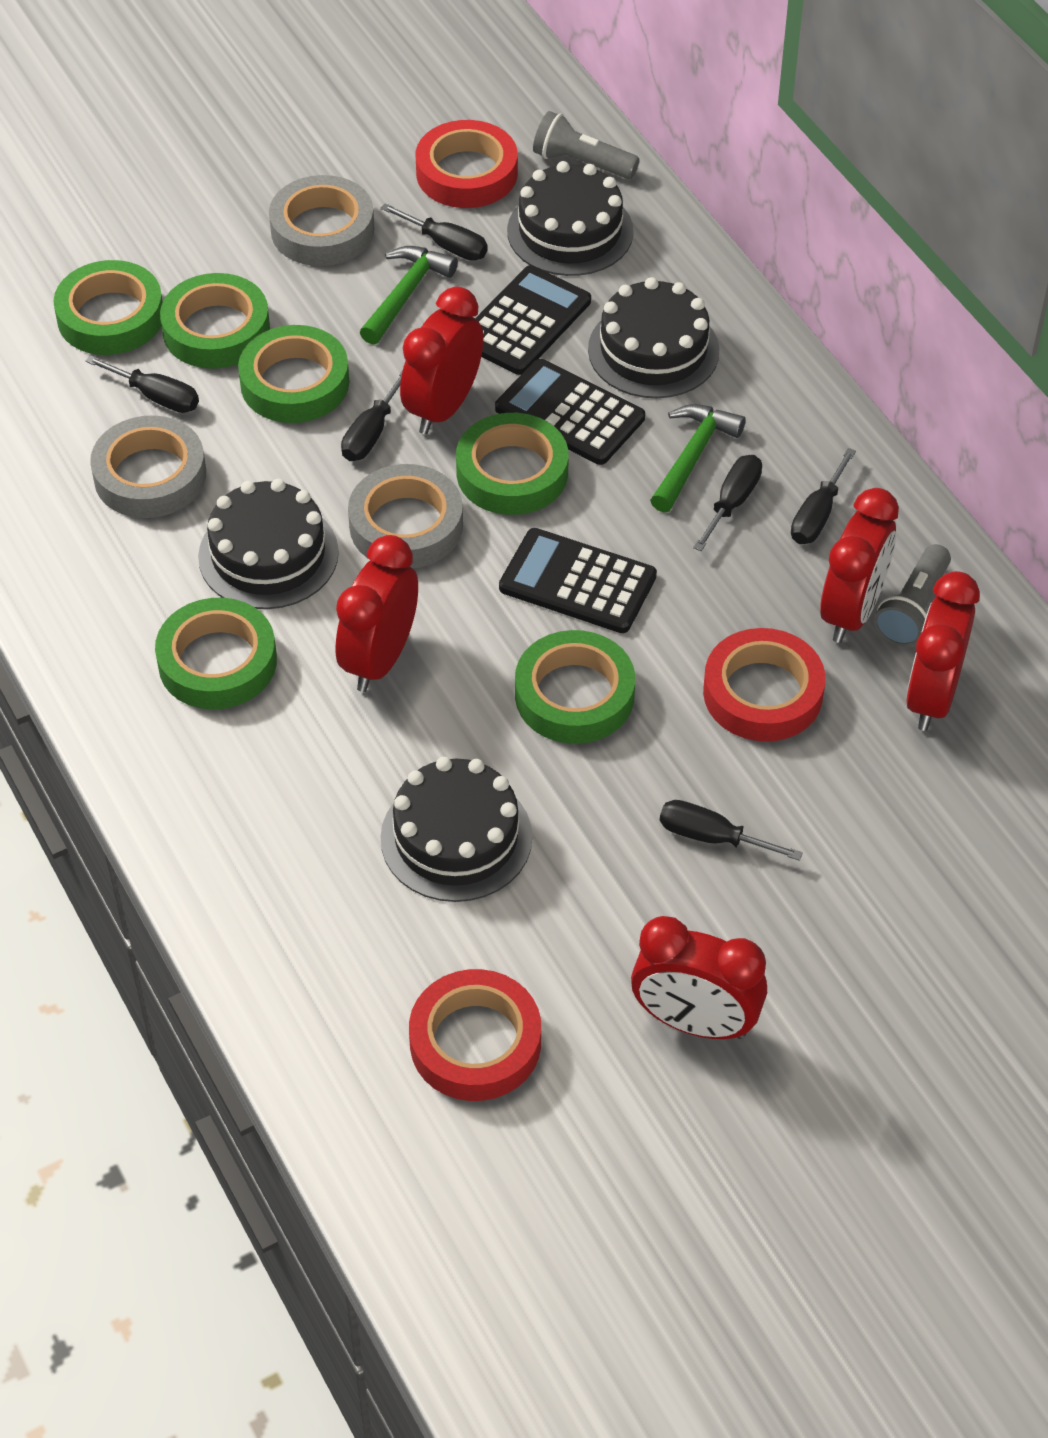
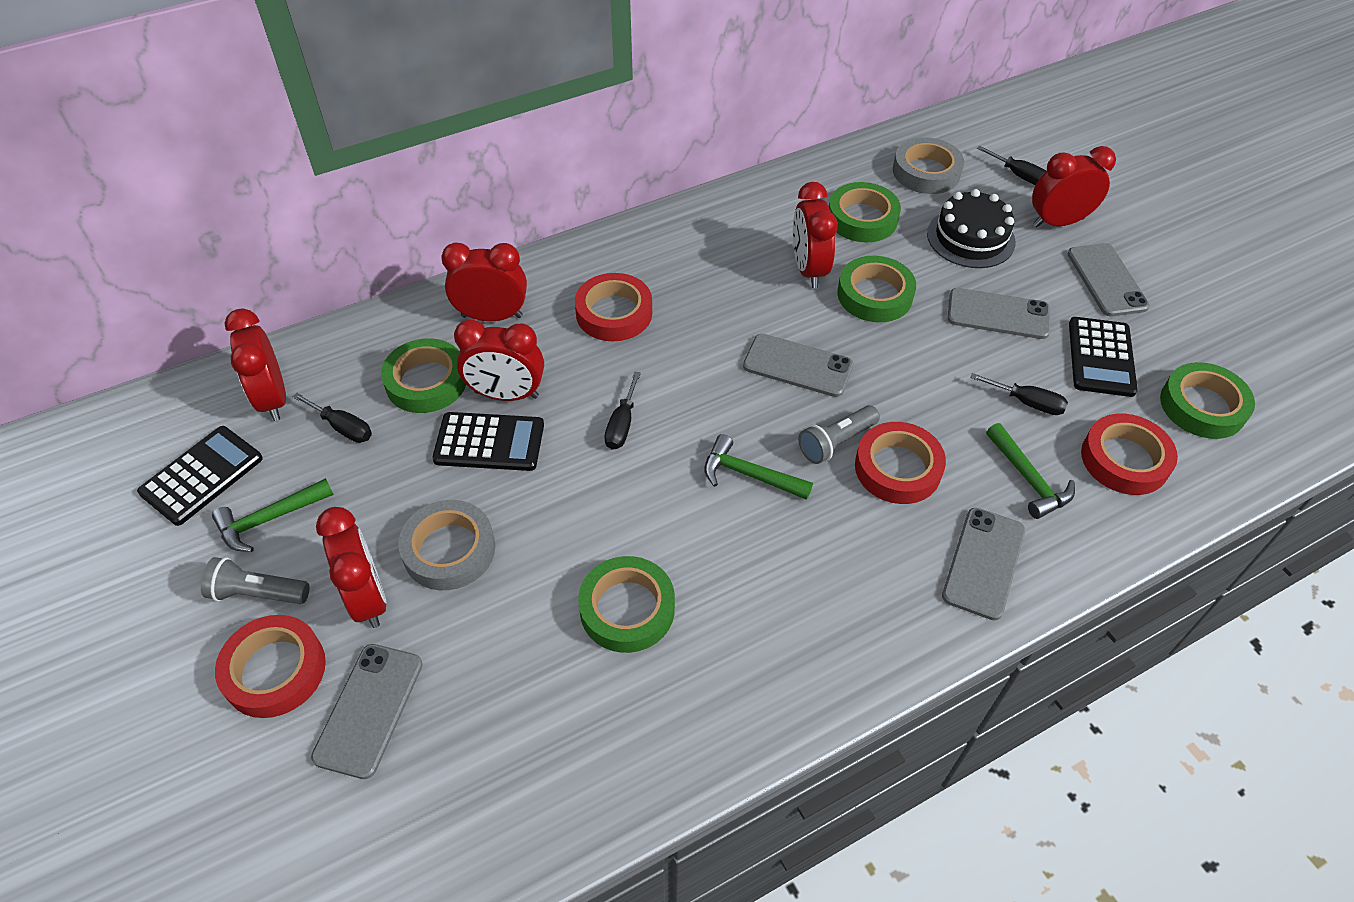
black cake: [198,479,339,609] [380,757,532,902] [507,161,634,276] [588,277,719,398] = 4 -> [927,189,1016,268] = 1
black screwdriver: [85,356,199,413] [341,370,403,461] [381,203,488,261] [660,800,803,861] [693,455,762,551] [791,448,856,544] = 6 -> [292,393,372,443] [604,372,641,450] [970,373,1068,415] [977,146,1046,185] = 4
green hammer: [360,246,458,345] [650,404,746,513] = 2 -> [212,478,334,552] [704,434,813,500] [986,423,1075,519] = 3
green tape: [54,260,163,355] [155,598,277,709] [160,273,270,369] [238,325,349,423] [456,413,569,515] [515,630,635,744] = 6 -> [381,338,466,413] [578,556,675,653] [829,182,901,242] [837,256,916,322] [1160,362,1255,439] = 5
grey phone: none = 0 -> [311,644,423,779] [743,334,854,397] [942,508,1025,620] [948,288,1050,339] [1068,243,1150,316] = 5
grey tape: [90,415,206,518] [269,175,375,266] [348,464,463,569] = 3 -> [398,500,495,590] [893,137,964,194] = 2
red clock: [335,535,418,692] [400,287,483,434] [631,916,767,1039] [820,488,899,643] [906,571,980,731] = 5 -> [225,308,286,421] [316,507,386,628] [441,243,527,321] [454,319,544,401] [793,182,838,288] [1032,146,1116,228] = 6
red tape: [409,969,541,1101] [416,120,518,208] [703,628,825,742] = 3 -> [215,615,326,718] [575,273,652,341] [855,422,946,504] [1081,414,1178,495] = 4

